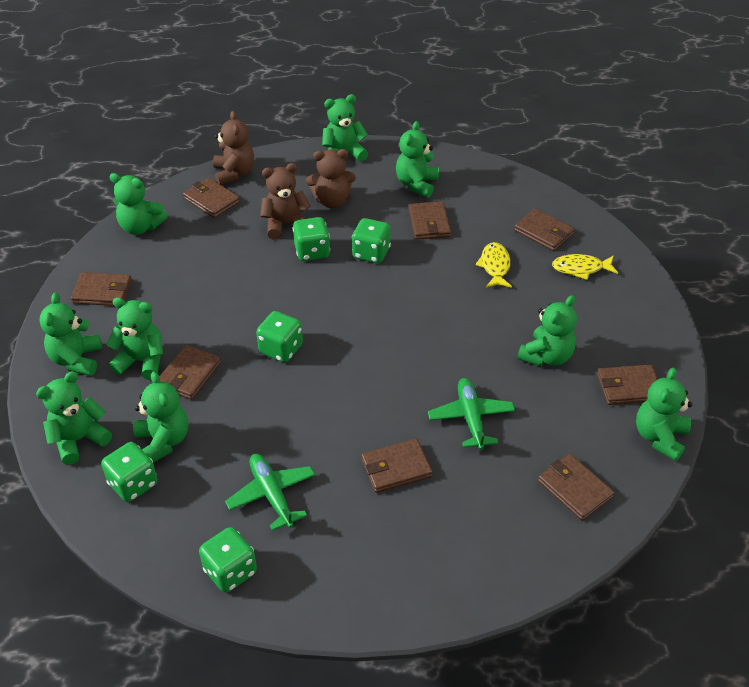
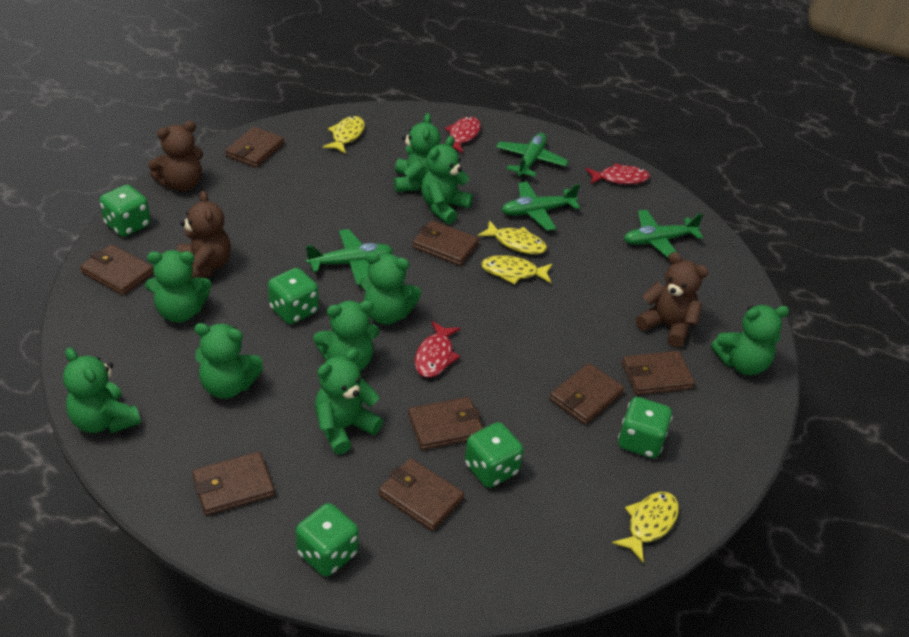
green plane: [225,454,315,531] [428,378,515,450] = 2 -> [306,229,393,285] [496,133,568,177] [501,182,580,231] [624,210,703,258] = 4
red fish: none = 0 -> [415,321,461,378] [445,116,481,153] [586,163,650,184] = 3
yellow fish: [476,242,512,288] [552,254,618,280] = 2 -> [322,116,365,154] [478,220,547,254] [481,255,552,284] [612,492,679,563] = 4

